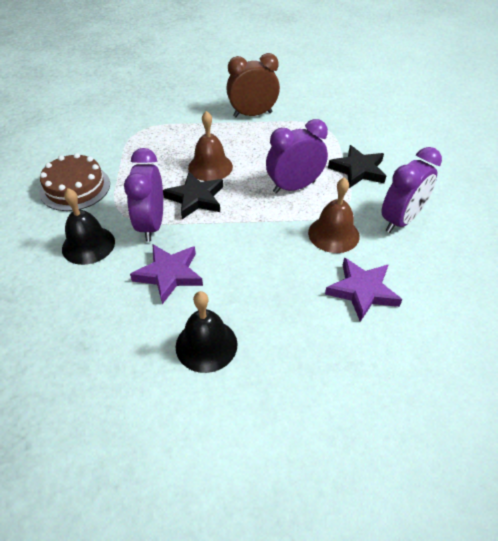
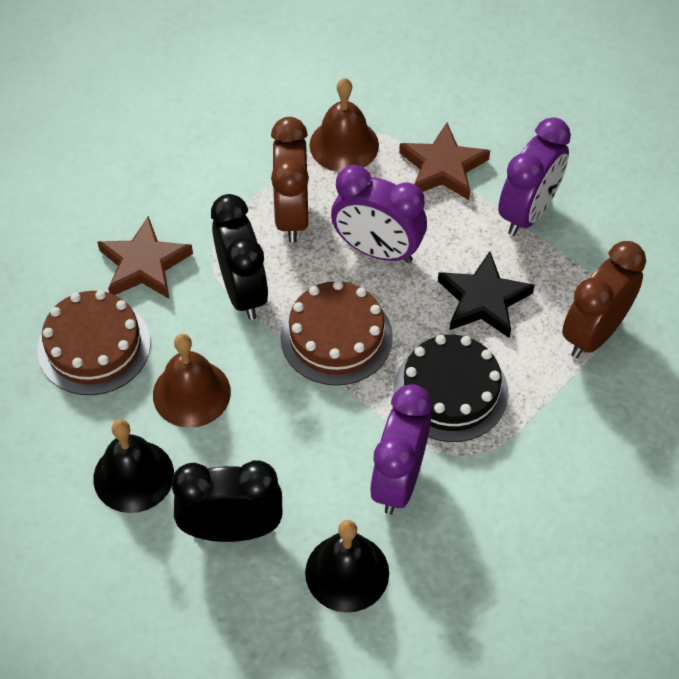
black cake: none = 0 -> [393,335,508,442] = 1
black clock: none = 0 -> [171,460,282,542] [211,194,268,320] = 2
black star: [163,172,223,219] [328,145,386,188] = 2 -> [438,251,535,338] = 1
brown cake: [40,153,110,211] = 1 -> [37,290,151,395] [280,280,393,386] = 2
brown clock: [226,53,280,117] = 1 -> [271,117,309,243] [562,241,646,358] = 2
brown star: none = 0 -> [97,216,193,299] [399,123,490,200] = 2
purple star: [130,244,203,304] [325,258,402,322] = 2 -> none = 0

